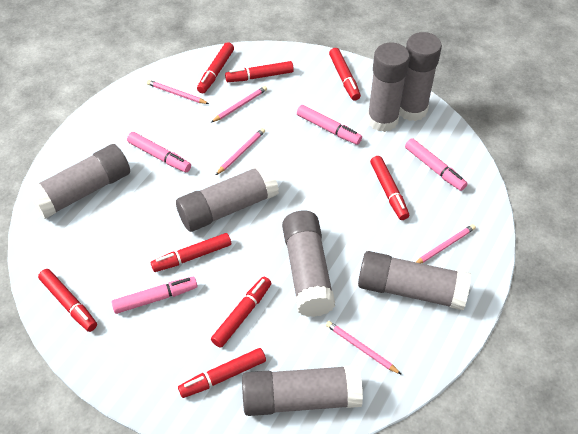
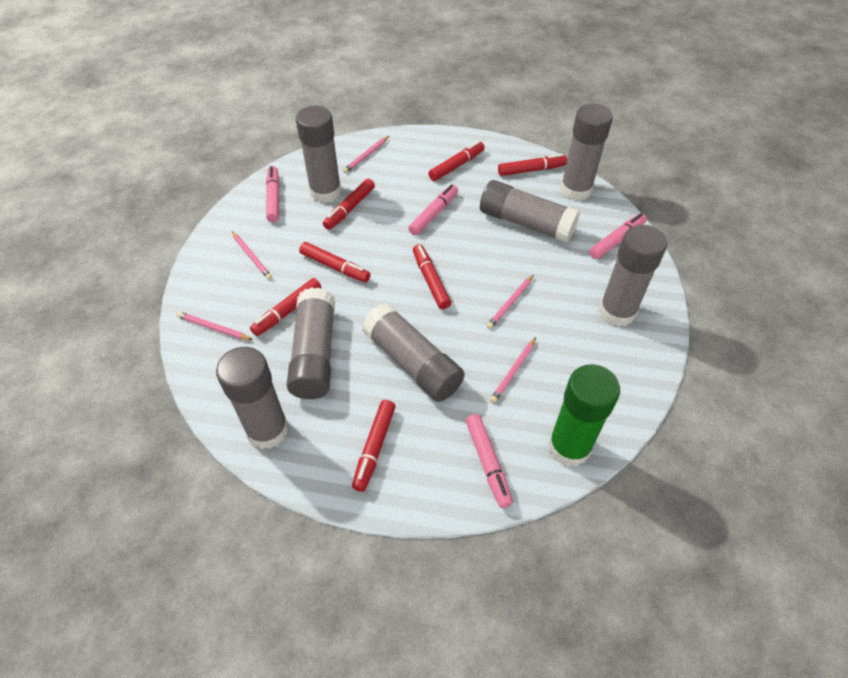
green glue stick: none = 0 -> [548,364,620,467] = 1
red marker: [38,269,97,332] [151,233,231,272] [178,348,266,398] [197,42,234,93] [211,277,271,348] [225,61,294,82] [329,48,361,101] [370,156,409,220] = 8 -> [250,278,321,336] [299,242,371,282] [323,179,375,230] [352,400,396,492] [413,244,451,309] [428,141,485,181] [498,154,567,176] = 7

